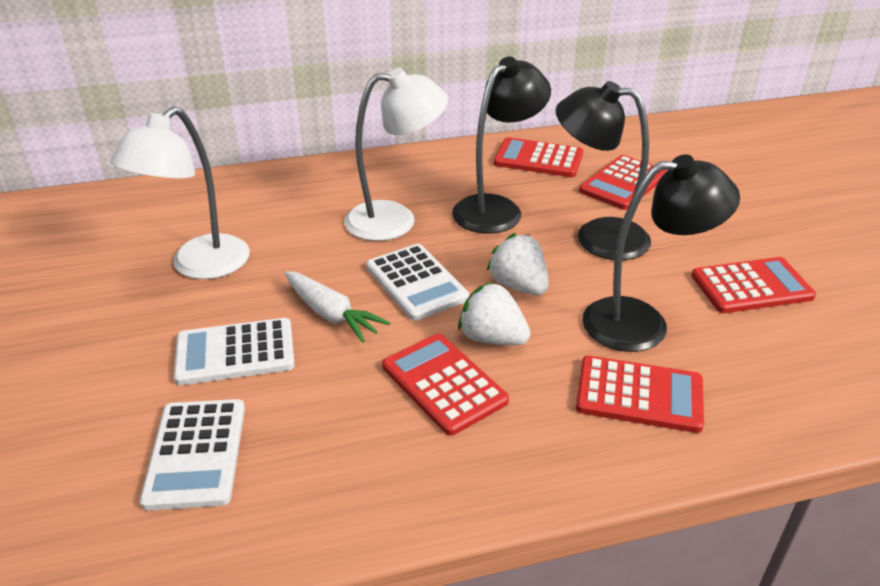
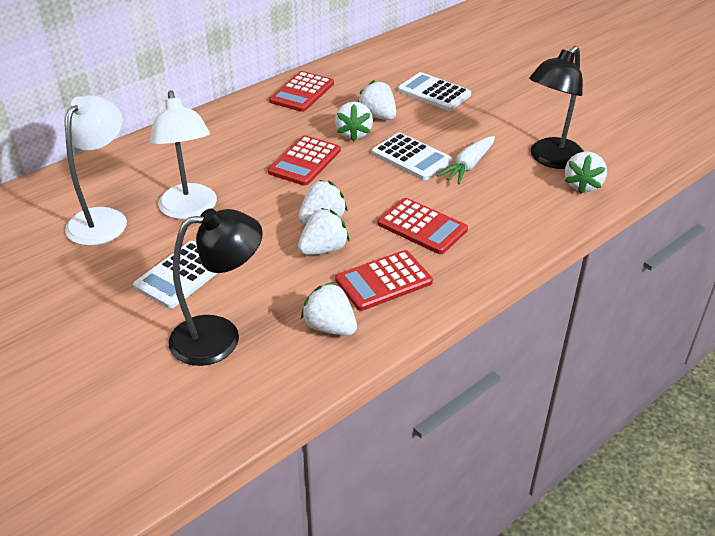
black lamp: [452,57,551,234] [556,81,651,260] [582,154,740,352] = 3 -> [168,208,263,366] [529,46,584,169] = 2
red calculator: [382,334,509,436] [494,137,583,177] [576,356,704,433] [579,155,666,210] [691,257,816,313] = 5 -> [268,135,341,186] [269,71,334,112] [335,250,433,311] [377,198,468,254] = 4
white strawberry: [458,282,531,345] [487,233,549,295] = 2 -> [298,180,348,225] [298,208,350,255] [301,282,357,336] [335,102,373,141] [358,80,396,120] [565,152,607,194] = 6

